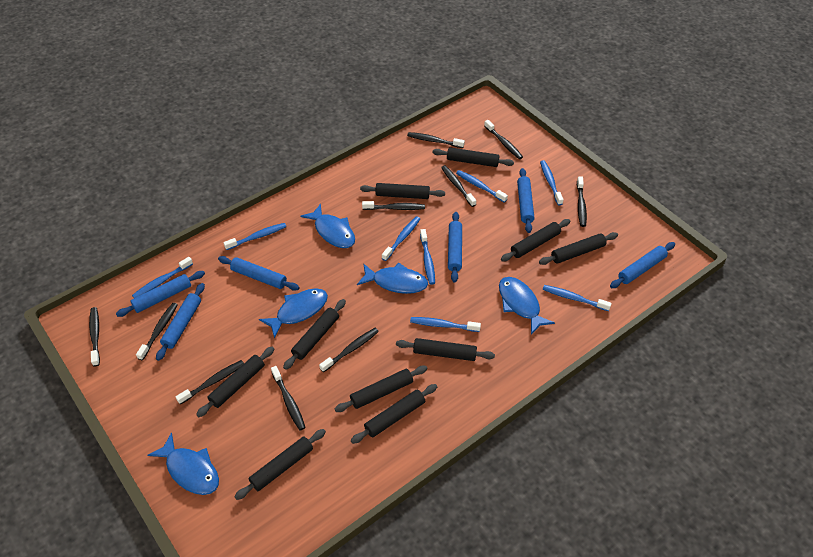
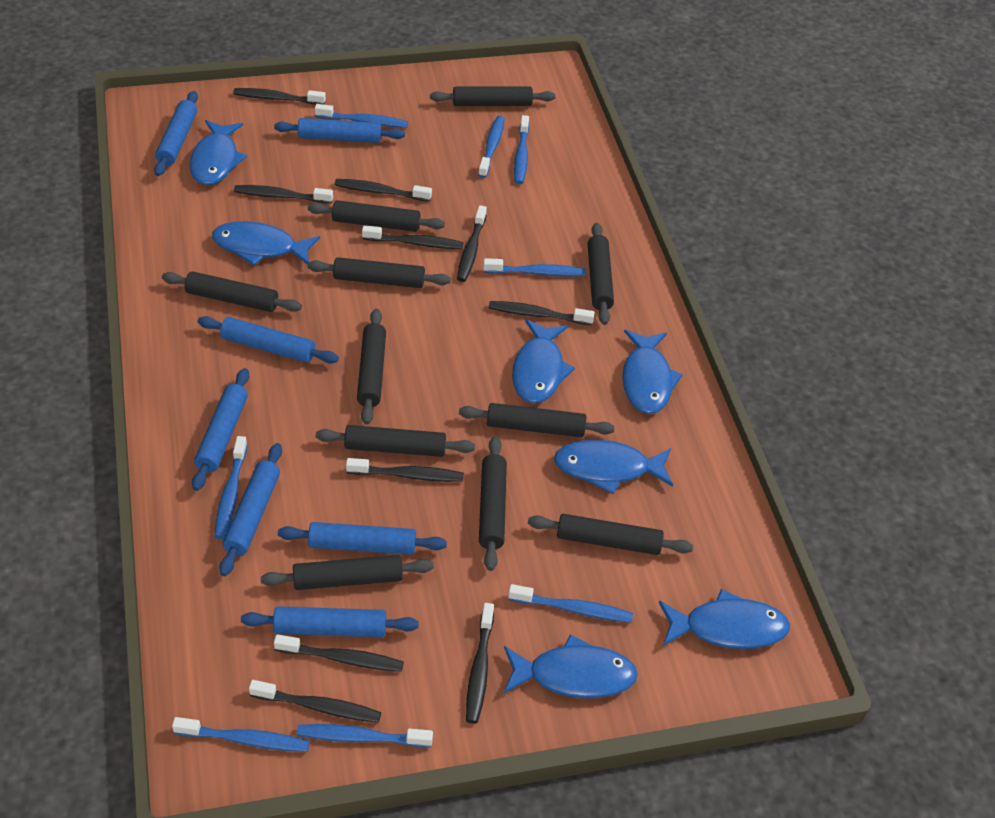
black rolling pin: [196,347,274,417] [234,429,326,500] [283,299,346,370] [335,366,427,412] [351,384,437,444] [360,183,445,199] [396,338,495,361] [432,148,514,167] [501,219,570,262] [539,232,618,265] = 10 -> [162,271,302,312] [261,555,434,590] [308,200,445,232] [308,257,451,288] [316,425,475,457] [357,309,386,425] [430,87,556,106] [459,403,615,437] [479,436,507,571] [528,514,693,555] [588,223,614,325] = 11
blue fish: [148,432,219,495] [259,288,328,339] [300,204,355,248] [357,263,428,294] [499,277,555,335] = 5 -> [189,120,247,185] [212,221,320,266] [504,634,638,698] [512,319,575,403] [554,440,673,494] [622,330,683,414] [659,589,790,649] = 7
blue rolling pin: [116,271,205,317] [156,283,205,361] [218,256,300,291] [448,212,462,283] [517,168,534,233] [610,242,675,288] = 6 -> [154,91,198,176] [192,368,249,491] [197,316,339,363] [219,443,282,576] [241,606,419,637] [274,118,405,143] [278,522,447,555] = 7

